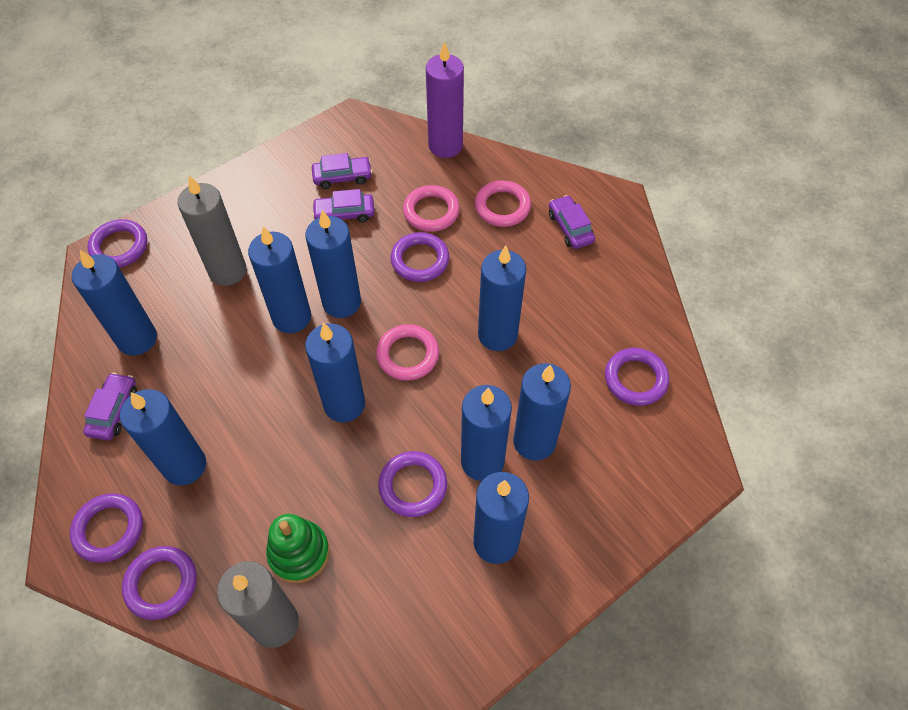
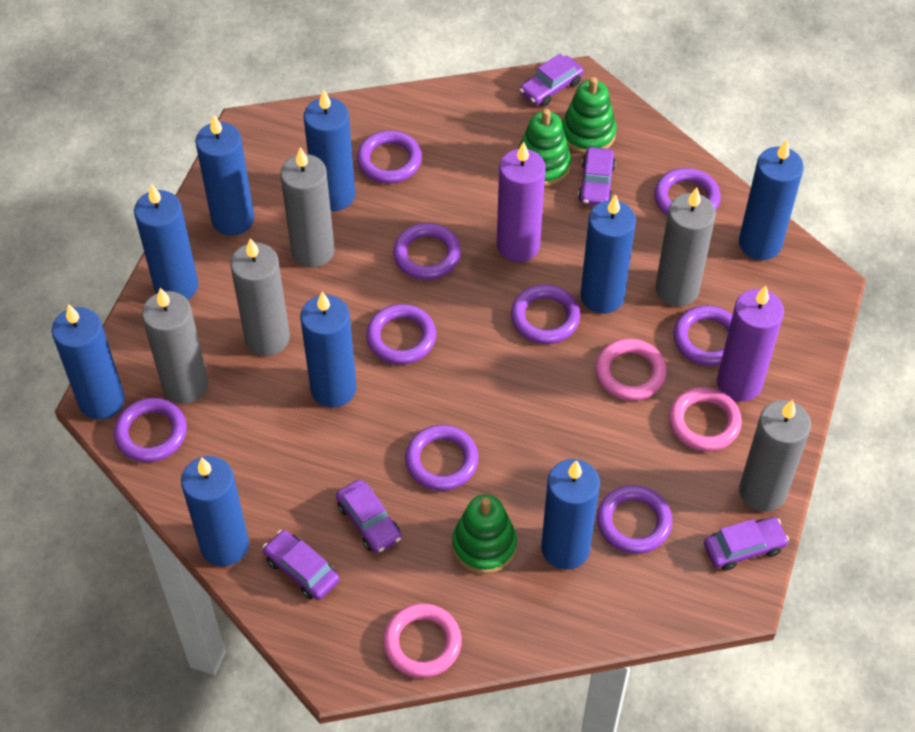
green stacking toy: [266,514,330,583] = 1 -> [452,494,517,574] [518,109,571,186] [562,77,616,154] = 3
grey candle: [178,175,246,286] [217,561,299,648] = 2 -> [142,288,208,404] [230,238,290,356] [280,147,335,268] [655,187,716,306] [739,400,811,512] = 5
purple candle: [426,41,464,158] = 1 -> [497,142,546,262] [717,286,784,402] = 2
purple car: [83,373,137,441] [312,153,372,189] [312,189,374,223] [549,195,595,249] = 4 -> [263,530,340,600] [336,479,402,554] [519,54,584,106] [578,147,616,206] [704,517,789,571] = 5
purple ring: [70,493,143,563] [87,219,147,268] [122,546,197,620] [378,451,447,517] [390,232,449,282] [605,348,669,406] = 6 -> [114,398,187,462] [357,131,422,184] [366,304,436,365] [393,223,461,280] [405,425,478,491] [511,285,580,344] [597,485,672,554] [654,168,721,216] [673,305,732,366] = 9

